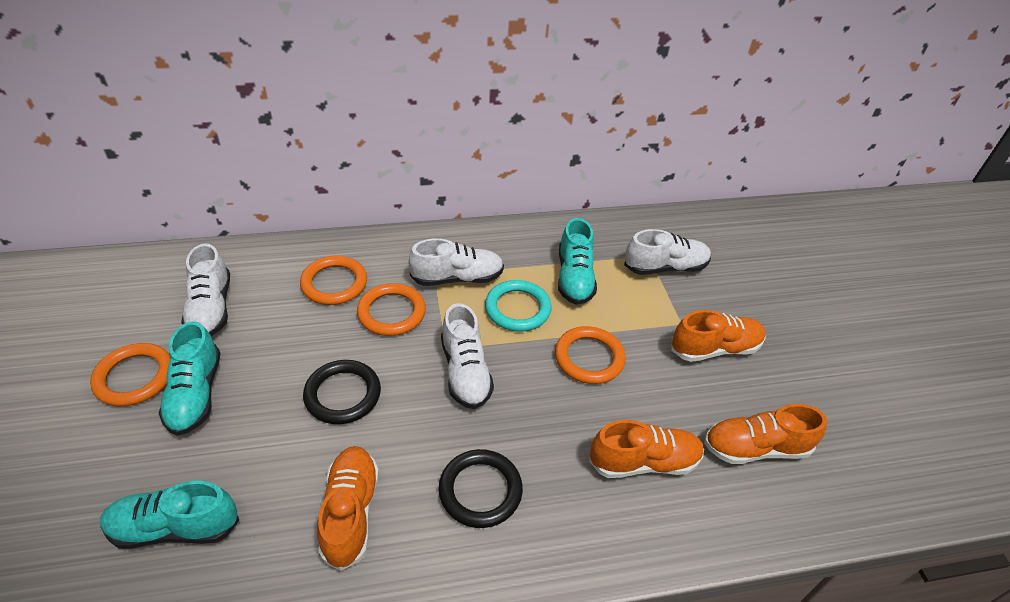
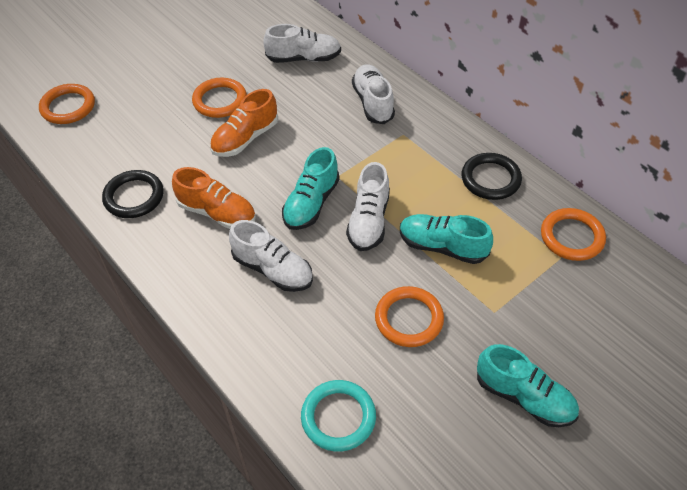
orange shoe: [317,446,379,571] [589,420,704,478] [671,310,766,362] [704,404,827,464] = 4 -> [172,167,256,229] [210,89,278,157] = 2

